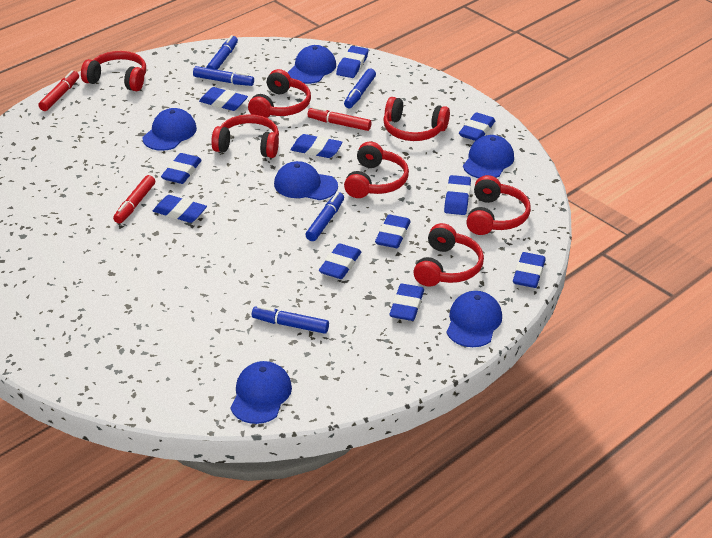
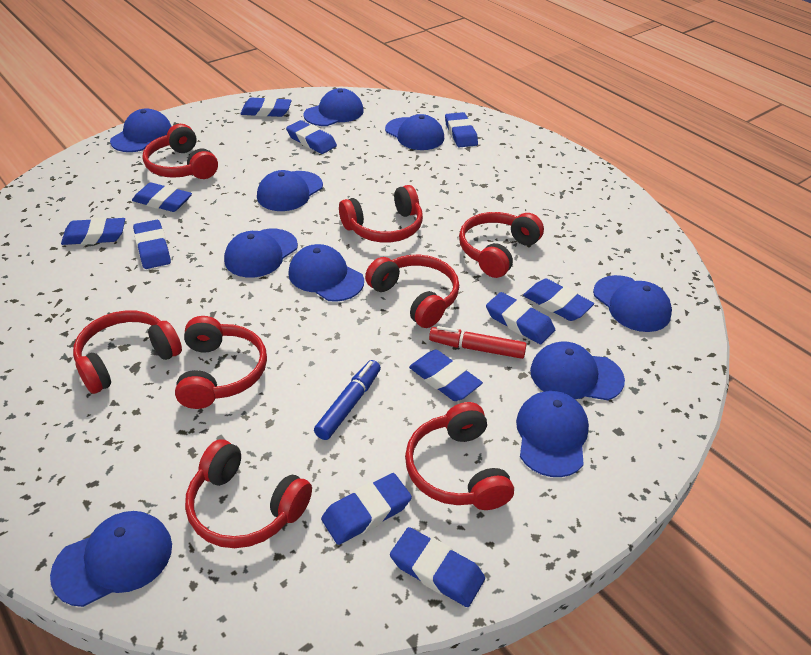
blue cap: [142,108,197,151] [230,361,292,424] [274,161,338,200] [288,45,336,84] [447,291,502,347] [463,135,514,178] = 6 -> [50,511,172,607] [110,108,172,152] [224,229,298,278] [257,170,323,211] [288,244,364,302] [303,88,364,126] [385,114,444,150] [516,391,589,477] [530,341,625,400] [593,275,672,332] = 10
blue marker: [193,66,254,86] [206,35,238,70] [252,306,329,334] [305,192,344,241] [344,69,376,108] = 5 -> [314,360,381,440] = 1
red headphones: [81,51,146,91] [211,114,279,158] [248,69,311,118] [344,142,409,198] [383,97,450,141] [413,223,484,287] [466,175,531,235] = 7 -> [73,310,182,394] [142,124,218,179] [175,316,267,409] [185,439,312,548] [339,185,423,242] [365,255,459,328] [405,402,514,510] [459,212,544,278] = 8
red marker: [38,70,79,111] [113,175,155,224] [308,107,371,131] = 3 -> [429,326,527,359] = 1

